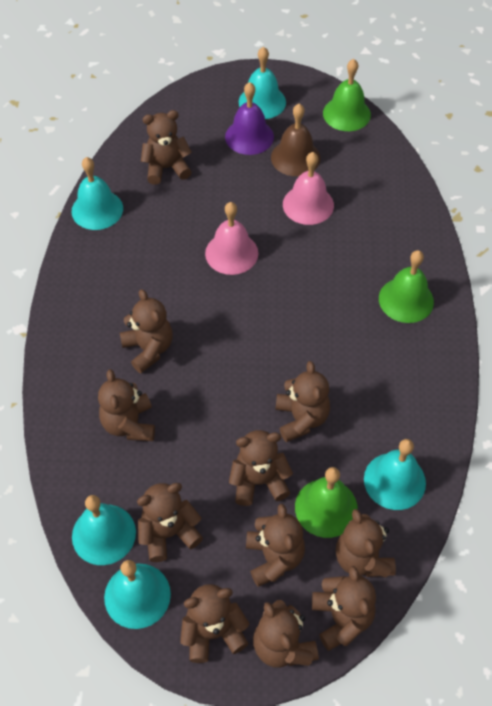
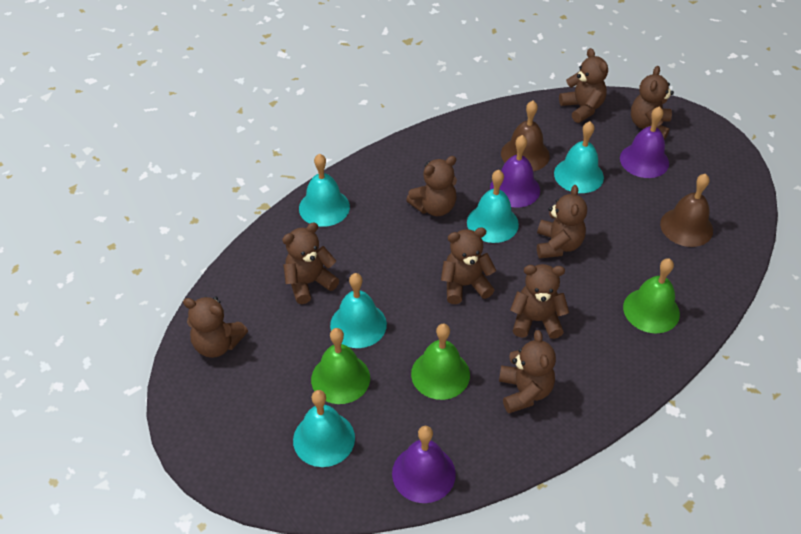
brown bell: [271,104,320,176] = 1 -> [501,101,550,171] [660,174,713,247] = 2
brown teddy bear: [98,369,155,441] [120,289,173,373] [137,483,203,562] [141,110,192,185] [180,584,249,663] [229,430,293,506] [246,504,305,587] [253,600,319,668] [276,361,330,442] [312,566,376,651] [336,509,396,577] = 11 -> [183,296,248,358] [282,222,339,304] [406,156,457,216] [441,227,496,304] [499,330,556,413] [510,264,569,339] [537,185,587,258] [559,48,608,123] [631,66,674,140] = 9
pink bell: [205,202,258,275] [283,152,334,225] = 2 -> none = 0
purple bell: [225,82,274,155] = 1 -> [392,426,456,503] [490,135,540,207] [620,106,669,178] = 3

